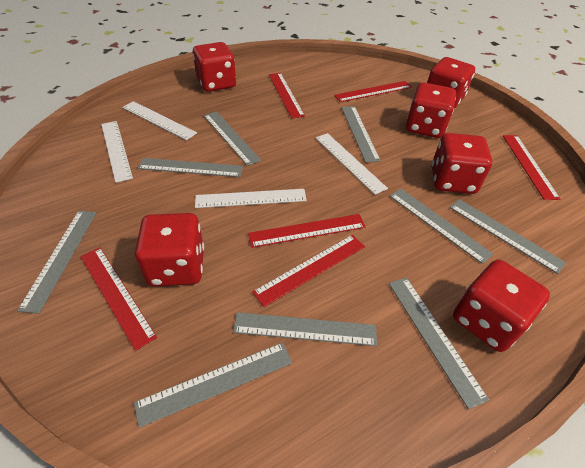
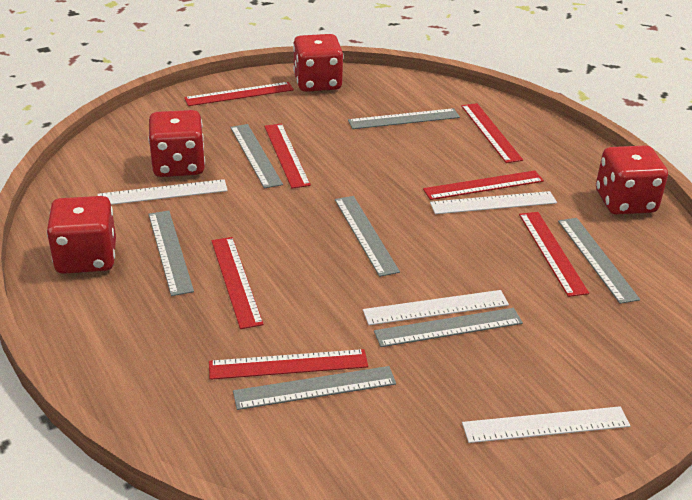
grey ruler: [17,211,97,314] [134,343,292,428] [138,158,243,177] [204,111,261,166] [233,312,377,346] [341,106,381,163] [389,277,489,409] [390,188,493,264] [450,199,566,274] = 9 -> [149,211,194,296] [230,124,283,189] [233,366,396,410] [335,196,400,277] [348,108,460,129] [374,308,523,347] [558,218,640,304] = 7
red dice: [135,213,204,287] [193,42,236,92] [406,82,456,138] [427,57,475,109] [432,133,492,194] [453,259,550,352] = 6 -> [47,196,116,274] [148,110,205,177] [293,34,343,92] [596,145,668,215] = 4
red ruler: [80,247,157,351] [248,214,366,248] [252,235,365,307] [269,73,305,118] [334,81,412,102] [503,135,560,200] = 6 -> [184,82,294,106] [209,349,368,380] [211,237,264,329] [264,124,311,188] [423,170,544,200] [461,103,523,163] [519,212,589,297] = 7

